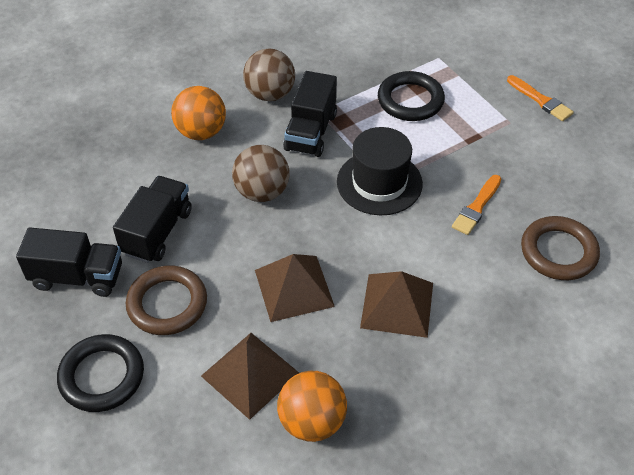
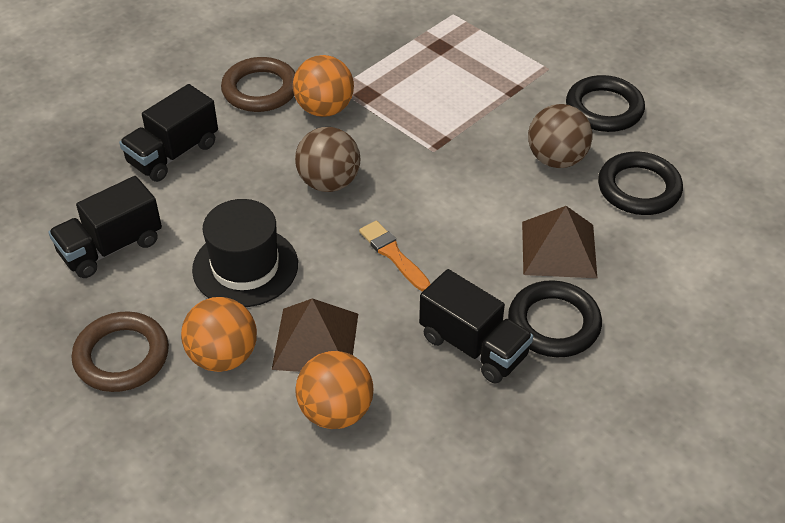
black ring: [57,334,144,412] [378,71,445,121] = 2 -> [508,280,602,357] [566,75,645,132] [598,152,683,215] = 3
brown pyramid: [201,333,299,420] [255,254,335,322] [360,271,433,338] = 3 -> [272,298,358,372] [522,206,597,278] = 2
orange ball: [171,86,226,140] [277,371,347,442] = 2 -> [181,297,257,372] [293,55,354,117] [295,351,373,429] = 3
orange brush: [452,175,502,235] [507,75,574,121] = 2 -> [359,221,431,291] = 1

